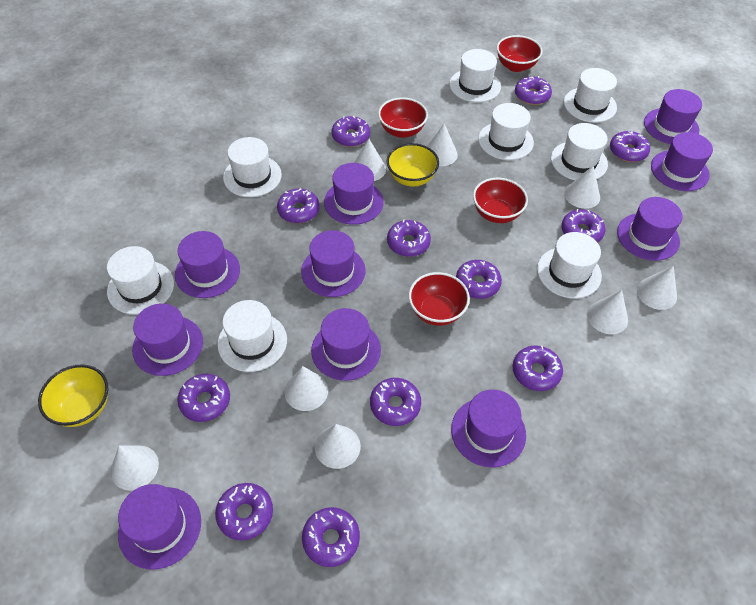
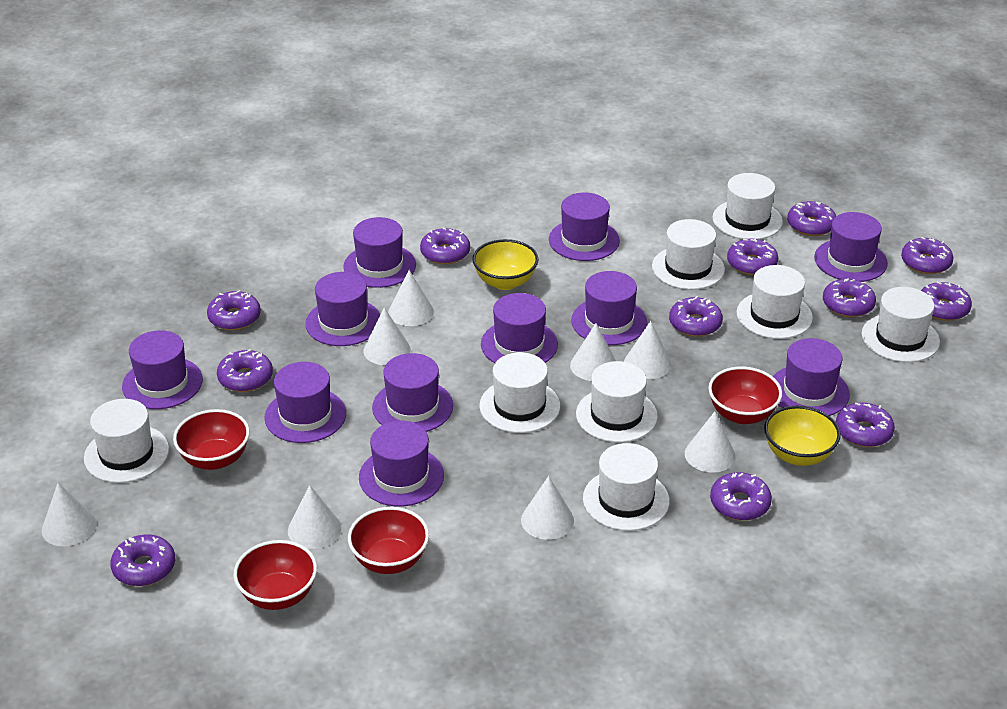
purple hat: [118,484,201,570] [132,303,203,376] [175,231,240,298] [301,230,366,297] [311,308,381,381] [324,163,384,225] [451,389,526,468] [617,197,683,261] [644,89,702,144] [651,132,713,191] = 10 -> [122,330,203,409] [264,362,346,443] [305,272,380,346] [343,217,416,288] [359,421,444,507] [372,353,453,432] [481,293,558,363] [549,192,620,261] [571,271,647,345] [773,338,850,416] [814,212,888,282] = 11

